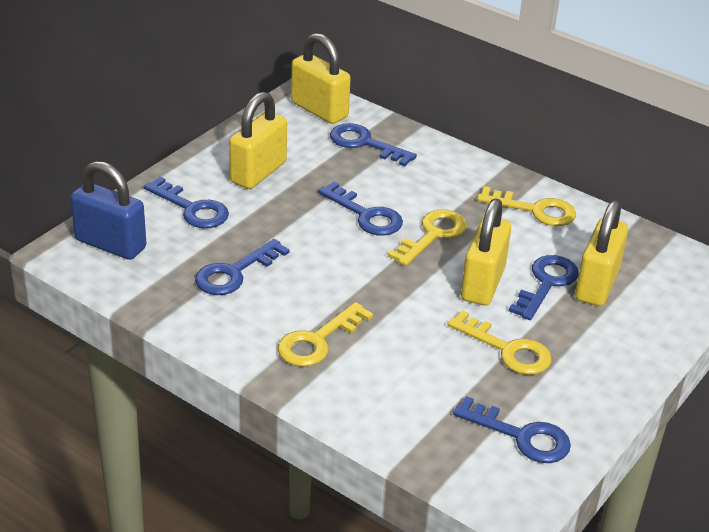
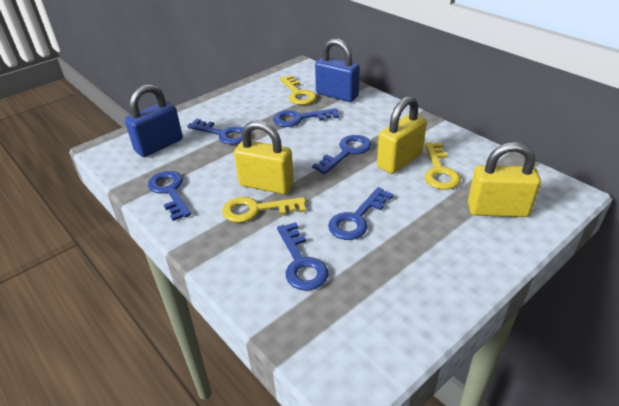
blue padlock: [70,161,147,260] = 1 -> [125,84,183,157] [315,38,360,102] = 2
yellow key: [278,302,373,367] [387,209,467,266] [447,310,552,375] [477,186,576,226] = 4 -> [222,197,306,223] [280,75,317,105] [425,142,461,190] = 3
yellow padlock: [229,92,287,189] [291,33,351,124] [461,199,511,306] [575,200,628,306] = 4 -> [234,121,294,194] [377,96,427,174] [468,142,541,217] = 3

